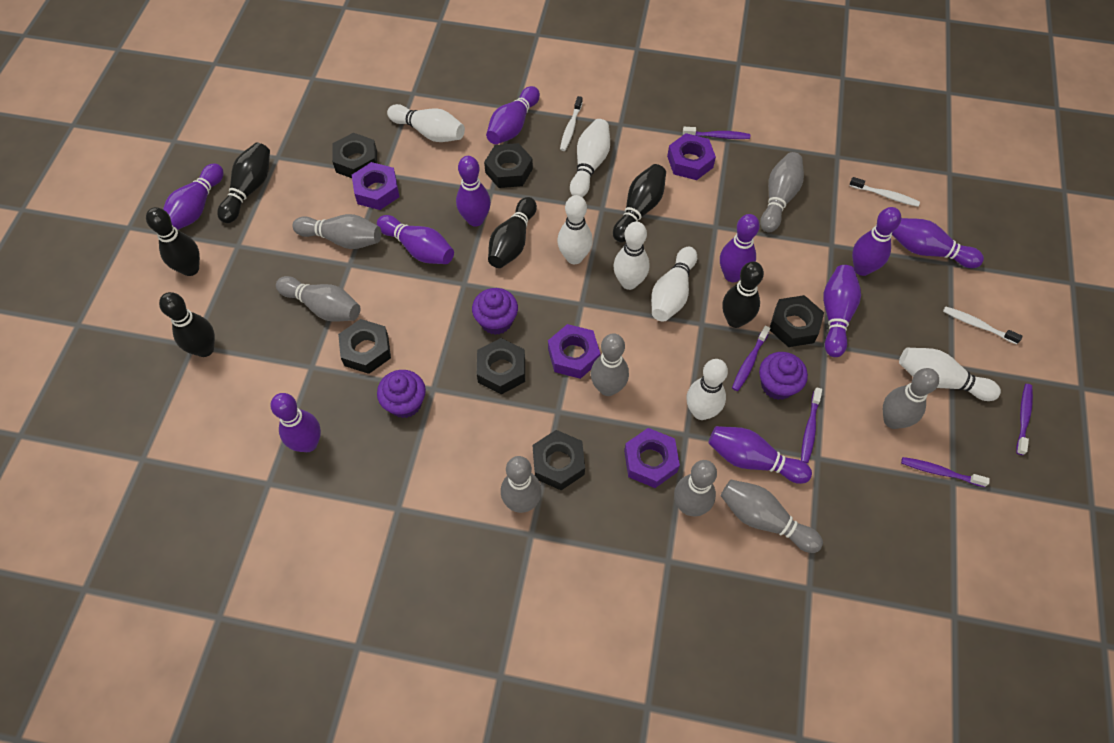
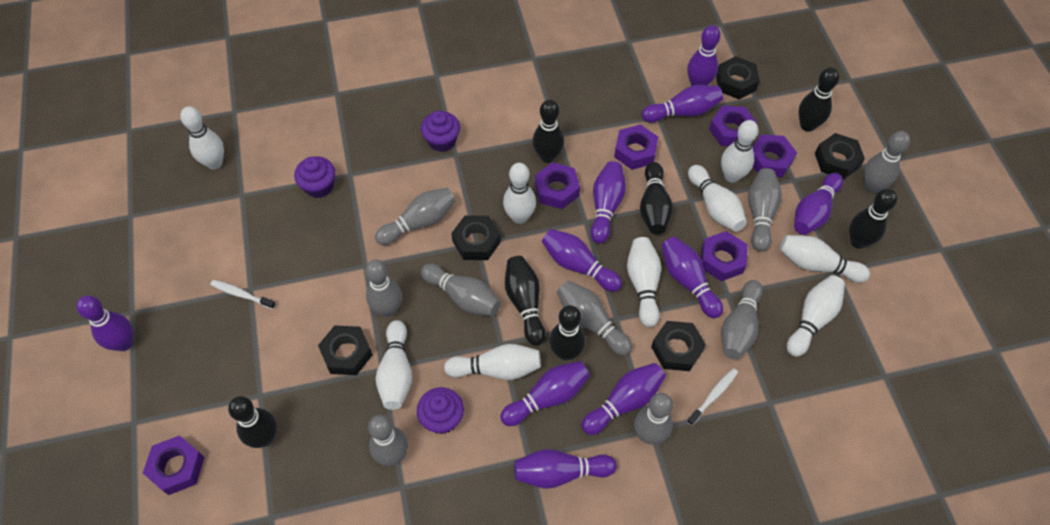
black bowling pin: [146,207,200,276] [159,292,215,357] [217,143,270,223] [488,197,537,268] [613,164,666,242] [722,262,764,328] = 6 -> [228,396,277,448] [505,256,545,346] [532,100,564,163] [549,305,586,360] [640,162,673,235] [799,67,839,132] [849,189,897,249] = 7
black nut: [332,133,377,178] [338,319,391,374] [477,338,525,395] [484,143,533,188] [533,430,585,490] [770,295,824,347] = 6 -> [318,326,373,375] [451,216,501,260] [651,321,706,371] [716,56,760,99] [815,133,865,179] = 5
grey bowling pin: [276,276,360,322] [292,214,381,249] [501,456,542,513] [591,333,629,396] [674,460,717,516] [721,480,823,553] [760,152,804,232] [883,368,939,429] = 8 -> [365,260,402,317] [368,415,408,466] [375,187,456,245] [421,264,501,316] [557,281,632,356] [634,393,673,445] [721,280,763,360] [748,168,782,252] [863,131,910,193] = 9
purple nut: [352,162,399,210] [548,324,600,379] [624,428,680,488] [667,133,716,180] = 4 -> [143,435,205,495] [535,162,580,209] [614,124,658,170] [701,231,747,281] [709,105,757,146] [753,134,797,177] = 6
purple toothbrush: [683,127,750,139] [732,325,770,391] [801,387,822,463] [901,457,990,487] [1016,384,1033,455] = 5 -> none = 0
white bowling pin: [387,104,465,142] [557,195,593,264] [570,119,610,197] [613,221,650,290] [651,247,697,322] [687,359,728,420] [899,348,1001,401] = 7 -> [180,106,224,170] [375,320,412,410] [444,344,541,380] [503,163,536,224] [627,237,661,327] [688,165,747,232] [721,120,759,183] [780,235,870,283] [787,275,845,357] = 9
white toothbrush: [560,96,583,151] [849,177,920,207] [943,306,1023,344] = 3 -> [210,280,276,309] [687,368,738,426] = 2

